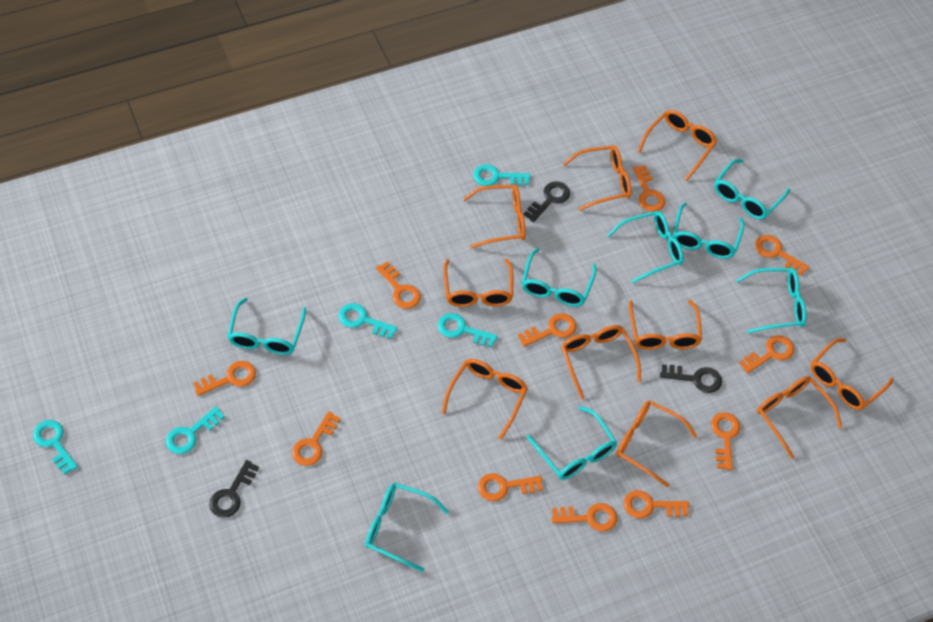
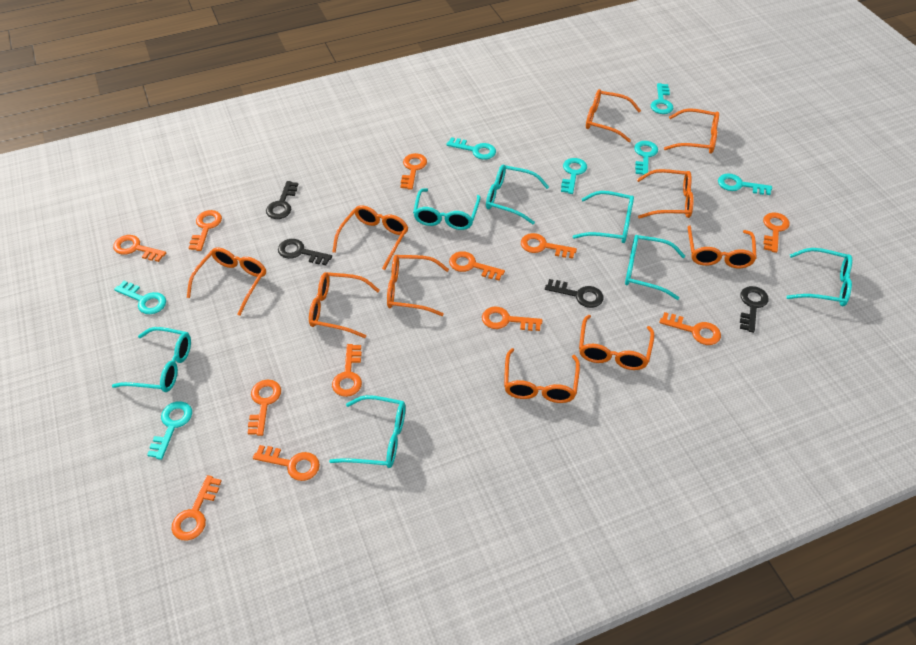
black key: [209,460,259,518] [524,181,570,222] [660,364,722,393] = 3 -> [266,181,298,219] [278,239,332,265] [545,279,603,308] [740,286,769,333] = 4
orange key: [193,361,256,396] [292,411,341,466] [376,261,421,309] [478,473,543,501] [518,313,576,347] [551,503,617,532] [624,490,689,518] [633,165,665,212] [711,412,740,470] [739,335,794,374] [755,235,809,276] = 11 -> [113,235,166,262] [171,475,222,540] [189,210,222,251] [248,379,281,436] [253,445,320,481] [332,344,362,397] [400,153,427,190] [449,251,505,280] [482,306,542,331] [521,233,577,259] [659,312,721,345] [763,212,790,253] = 12
turquoise glasses: [227,298,306,355] [365,483,449,572] [522,248,597,307] [527,406,617,480] [607,211,684,283] [673,203,744,259] [714,159,790,219] [736,268,806,333] = 8 -> [112,327,191,392] [329,395,405,468] [413,188,481,230] [486,164,549,224] [572,191,634,243] [625,235,685,300] [786,248,852,307] = 7
turquoise key: [33,420,78,475] [166,406,225,454] [339,303,397,339] [438,313,498,347] [473,164,530,186] = 5 -> [114,281,166,314] [147,401,192,460] [446,137,496,160] [561,158,587,194] [634,141,658,175] [651,83,673,114] [718,173,772,195] = 7

